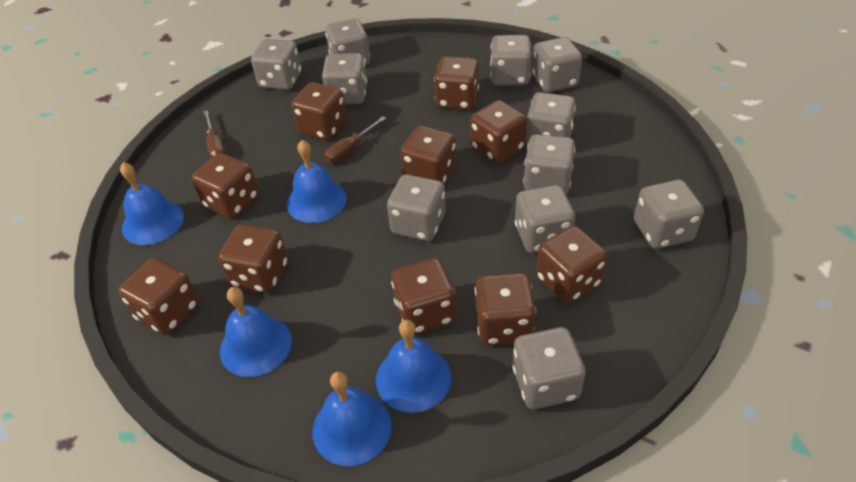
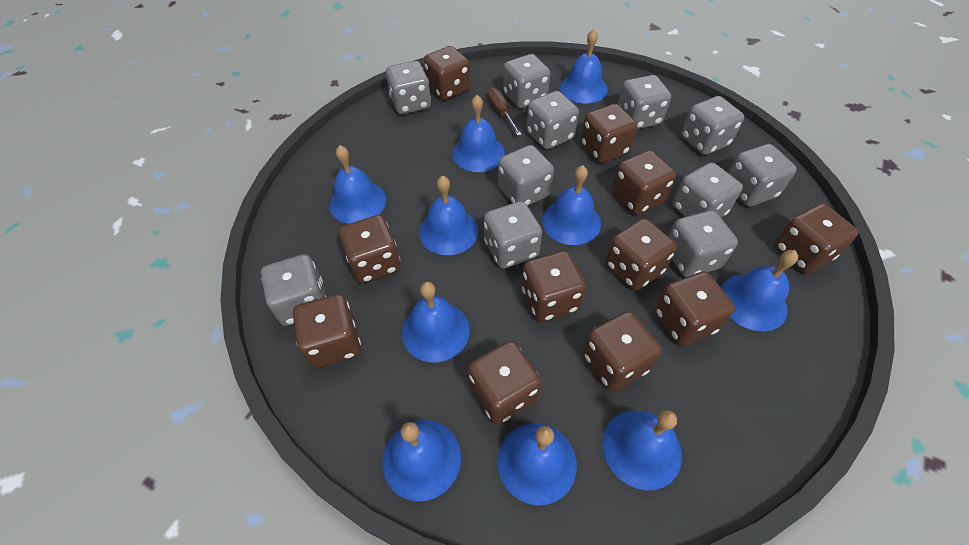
blue bell: [120,162,184,245] [220,287,292,377] [286,140,347,223] [312,372,392,466] [376,320,451,413] = 5 -> [330,145,386,224] [382,420,461,502] [402,282,470,362] [419,175,478,255] [452,95,505,172] [497,423,577,506] [542,165,601,245] [560,29,608,104] [602,410,682,491] [721,250,798,331] = 10
brown dice: [118,258,199,335] [192,153,259,219] [218,224,288,293] [291,82,347,140] [391,258,456,335] [400,126,456,184] [434,56,479,110] [470,100,527,164] [475,273,536,345] [536,226,607,303] = 10 -> [293,294,361,368] [339,215,401,284] [424,46,470,100] [468,341,542,424] [522,251,586,322] [581,104,637,163] [583,311,662,391] [606,218,677,290] [612,150,676,215] [655,271,735,346] [774,203,858,273] = 11
brown screwdriver: [203,110,225,158] [324,116,386,163] = 2 -> [487,88,522,136] = 1

